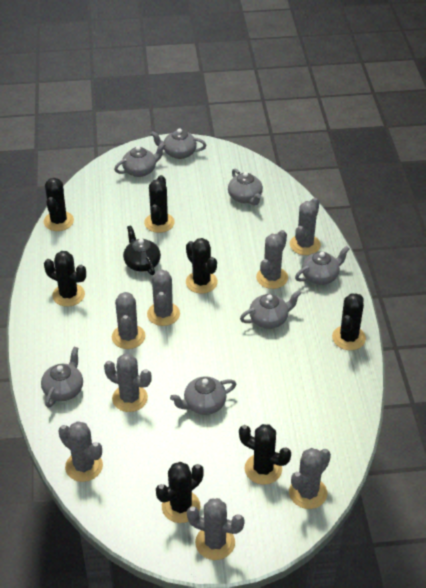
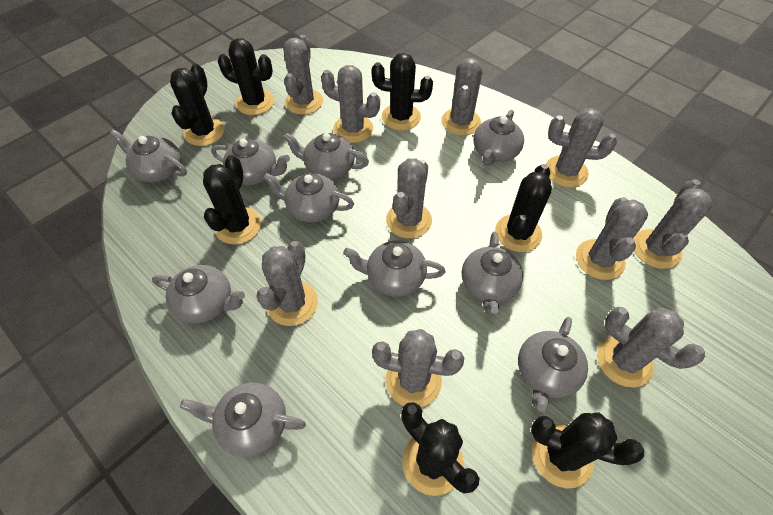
black teapot: [123,225,161,275] = 1 -> none = 0
grey cactus: [58,421,103,482] [104,353,152,412] [112,292,145,349] [147,270,180,326] [187,498,245,560] [256,230,288,289] [289,448,331,509] [290,198,321,255] = 8 -> [256,241,318,326] [283,35,323,115] [321,65,380,143] [372,329,464,407] [386,159,432,238] [441,58,482,136] [546,108,617,187] [576,197,648,280] [597,307,705,388] [633,179,713,269] = 10
grey teapot: [41,347,83,408] [114,142,165,177] [151,128,207,159] [170,376,236,415] [228,169,263,205] [240,290,301,329] [295,246,349,285] = 7 -> [110,129,187,183] [152,265,245,324] [180,383,306,457] [211,138,290,185] [263,173,354,223] [283,133,369,179] [343,241,445,297] [462,232,523,315] [473,110,524,166] [518,317,588,412] = 10

